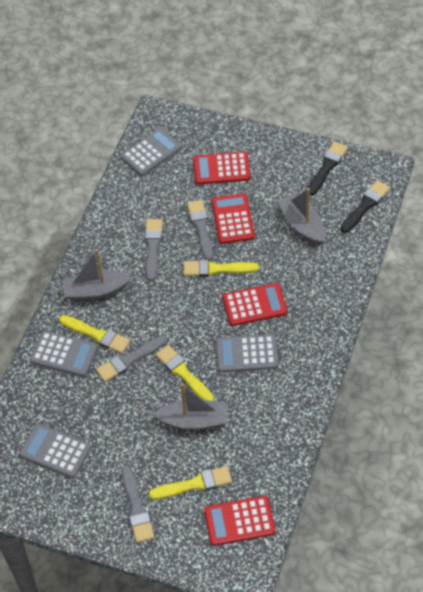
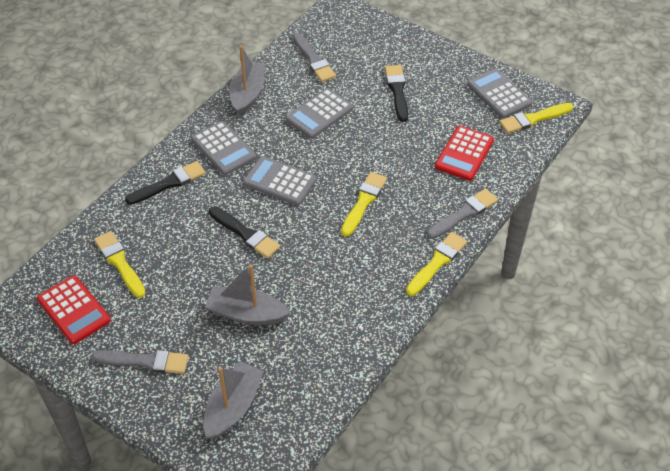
black brush: [308,141,348,196] [340,180,390,233] = 2 -> [125,161,206,205] [209,207,280,258] [385,65,408,122] = 3
grey brush: [96,335,168,382] [122,466,154,543] [145,219,163,281] [187,200,213,261] = 4 -> [91,350,188,374] [293,33,336,82] [427,189,498,239] = 3
red calculator: [193,152,250,185] [204,496,275,546] [212,193,255,244] [222,283,287,326] = 4 -> [37,275,111,344] [435,126,494,181] = 2

